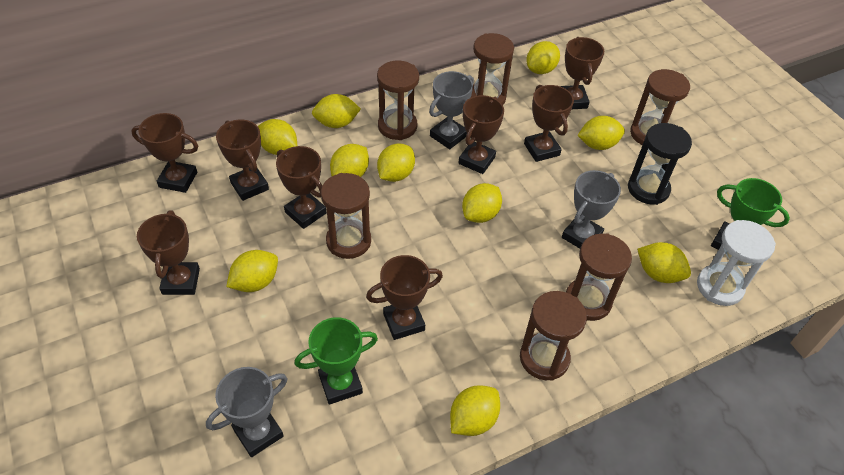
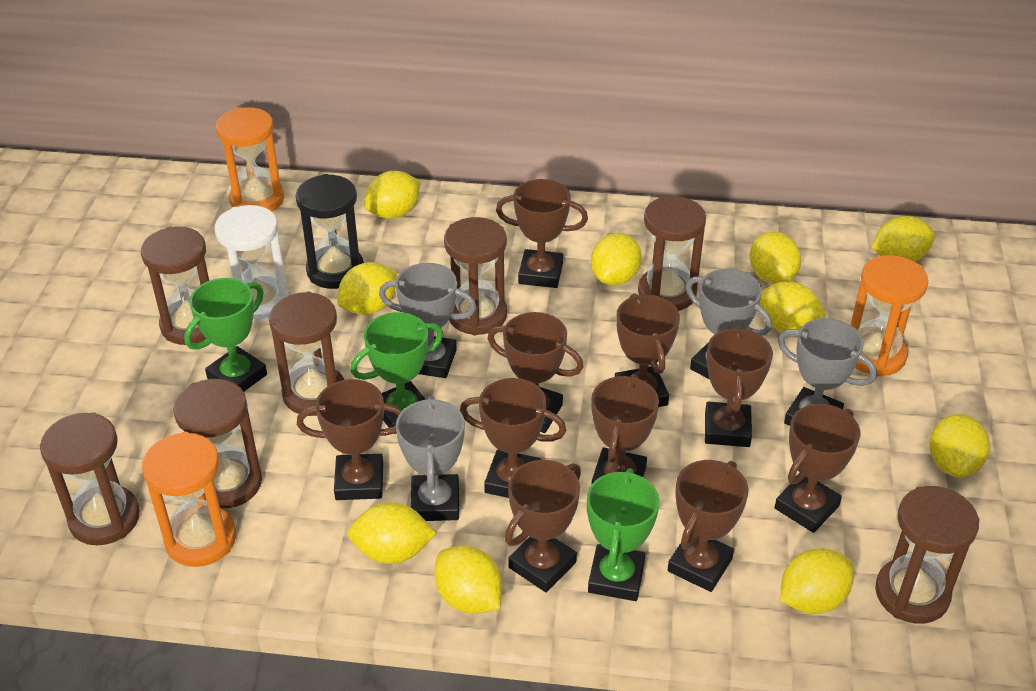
brown hourglass: [321,173,371,259] [377,61,419,140] [471,33,514,105] [520,291,587,381] [566,233,632,321] [630,69,690,145] = 6 -> [40,412,140,545] [141,227,209,345] [173,379,262,509] [269,292,344,416] [444,217,507,336] [638,196,706,311] [875,486,979,624] = 7
brown trophy: [131,113,198,193] [137,211,200,295] [216,119,269,201] [276,146,326,229] [366,255,443,340] [459,95,504,174] [524,85,574,162] [560,37,604,109] = 8 -> [297,379,403,500] [460,378,566,498] [487,312,584,433] [496,179,588,288] [505,460,581,592] [591,374,659,485] [615,293,680,407] [668,460,749,592] [705,326,773,447] [774,404,860,533] = 10
green trophy: [294,317,378,404] [711,178,790,250] = 2 -> [184,278,267,392] [350,312,443,434] [587,468,659,601] = 3
grey trophy: [206,367,288,457] [429,71,474,149] [562,170,621,248] = 3 -> [379,263,477,378] [396,396,465,521] [686,269,772,379] [778,318,877,426] = 4
orange hourglass: none = 0 -> [142,432,236,567] [216,107,284,212] [851,255,928,377] = 3

